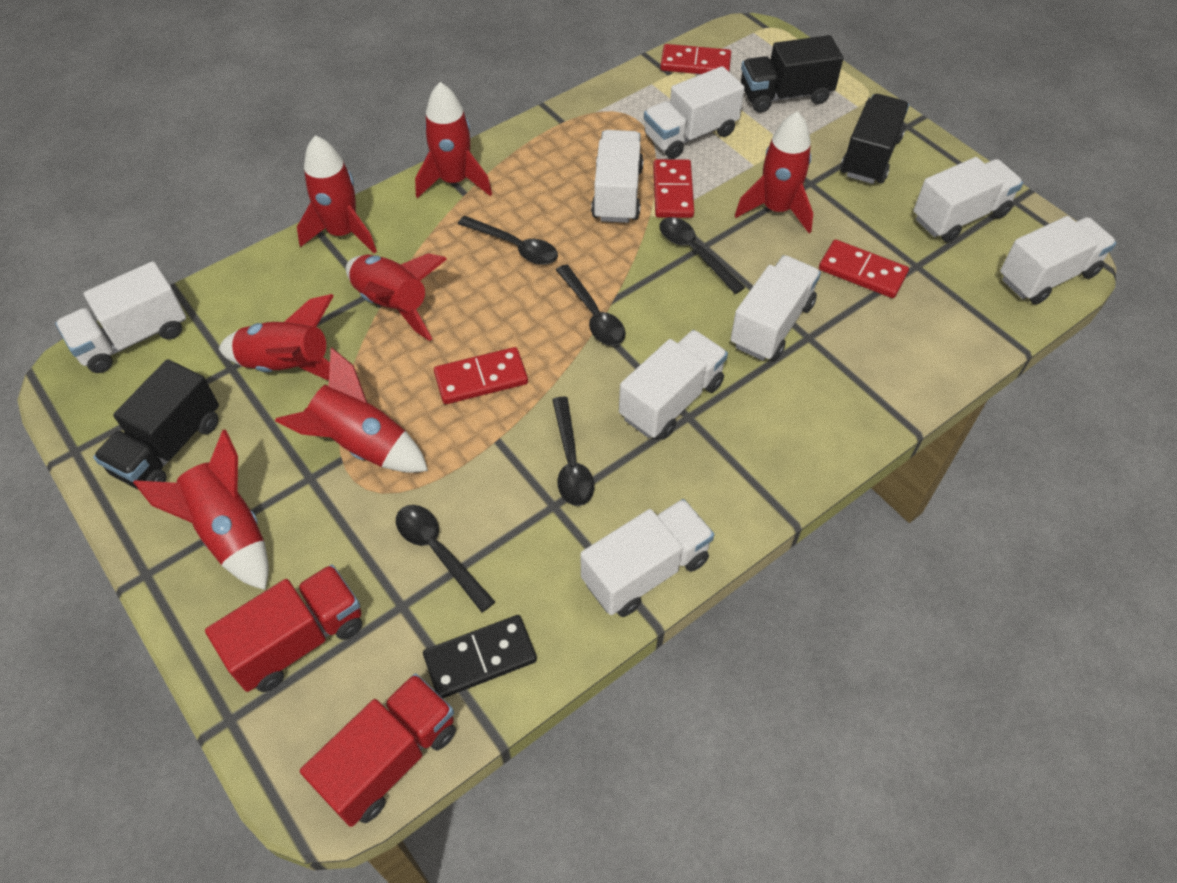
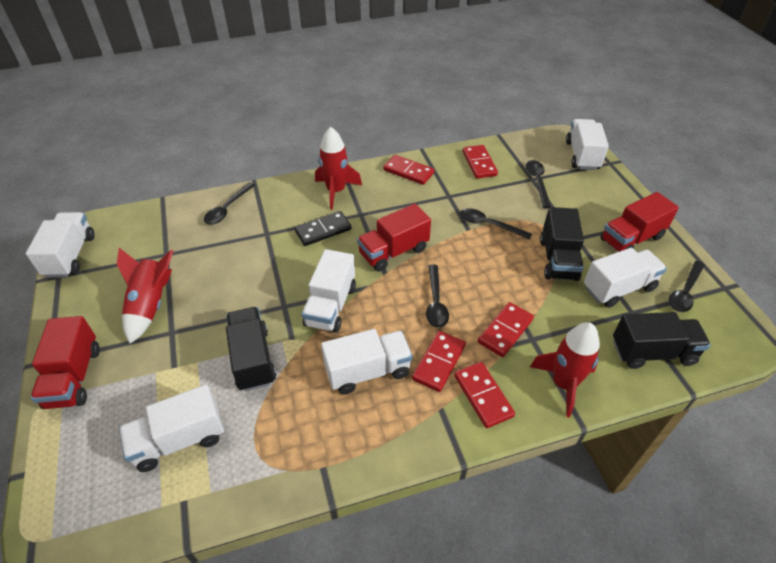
red domino: [434,347,528,404] [653,159,694,218] [660,44,731,74] [819,239,909,298] = 4 -> [383,155,434,185] [412,331,466,392] [454,362,515,428] [463,145,498,178] [478,302,534,357] = 5
red rocket: [133,430,269,590] [219,294,334,380] [275,347,428,473] [297,135,377,254] [346,253,447,341] [415,82,492,198] [735,111,813,233] = 7 -> [117,248,174,344] [315,127,362,210] [530,322,600,417] = 3
red truck: [205,565,362,692] [300,673,456,827] = 2 -> [31,316,100,409] [357,204,431,272] [600,192,679,252] = 3
white truck: [55,261,186,373] [580,499,714,617] [591,130,643,223] [619,330,728,440] [644,66,745,159] [730,255,821,361] [913,157,1023,242] [1000,216,1117,305] = 8 -> [26,212,95,278] [119,384,224,472] [302,249,356,333] [321,329,413,394] [566,119,609,170] [584,248,667,308] = 6

